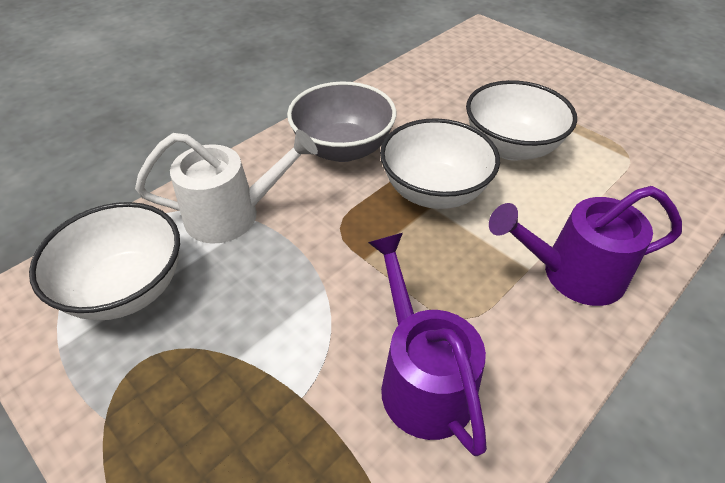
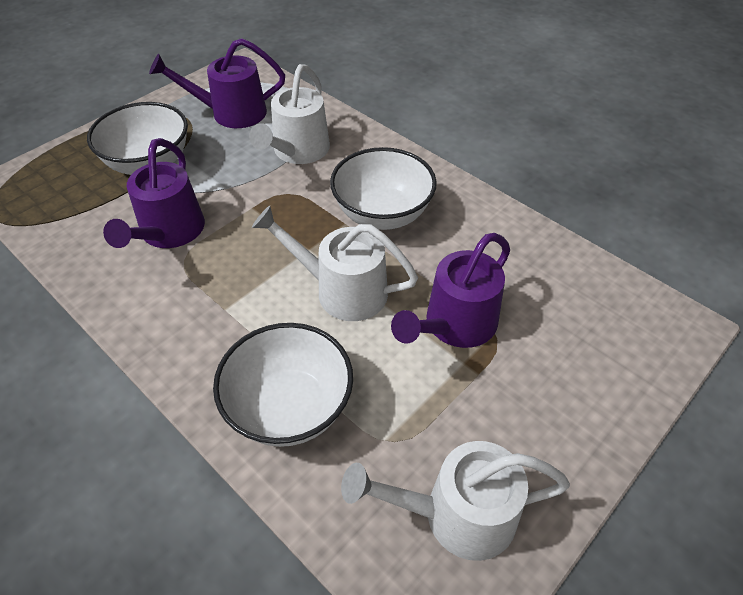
grey bowl: [287,82,396,162] = 1 -> none = 0
purple watering can: [368,233,487,456] [489,186,682,306] = 2 -> [103,138,205,248] [149,38,285,128] [391,233,510,348] = 3
white watering can: [135,129,318,244] = 1 -> [249,64,330,164] [252,206,418,321] [341,441,570,561] = 3

